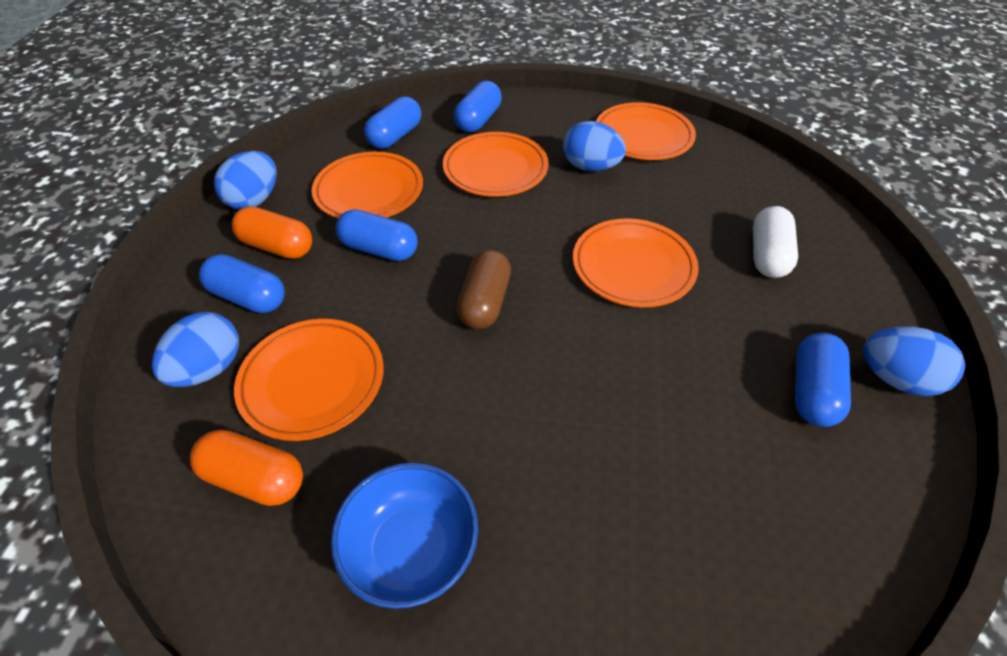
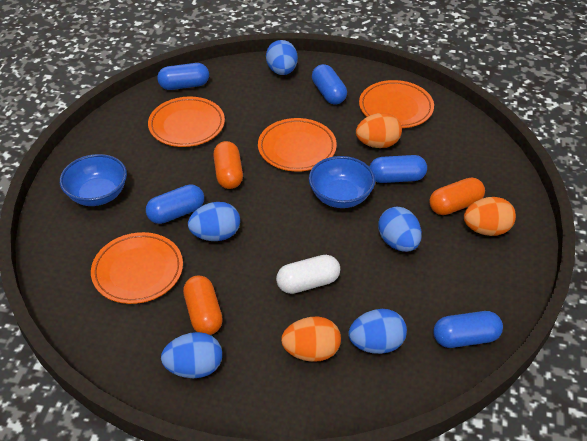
blue bowl: [331,462,478,609] = 1 -> [60,154,127,206] [309,156,375,208] = 2
blue egg: [152,312,239,387] [214,151,277,210] [563,121,626,171] [864,326,965,396] = 4 -> [161,332,222,378] [188,202,240,241] [266,40,298,75] [348,309,407,354] [378,207,422,252] = 5
brown capsule: [457,250,511,329] = 1 -> none = 0
orange capsule: [190,430,303,506] [232,206,312,259] = 2 -> [183,275,223,335] [213,141,243,189] [429,177,485,215] = 3
orange egg: none = 0 -> [281,317,341,362] [356,113,402,148] [464,197,516,236] = 3
orange plate: [234,319,384,441] [312,152,423,218] [443,132,549,197] [573,219,699,307] [596,102,696,160] = 5 -> [91,232,183,304] [148,97,225,147] [258,118,337,172] [359,80,434,128] = 4

